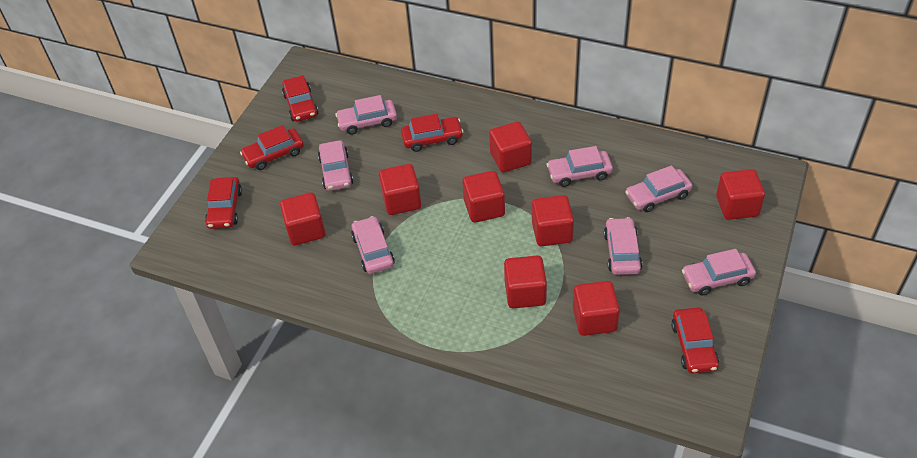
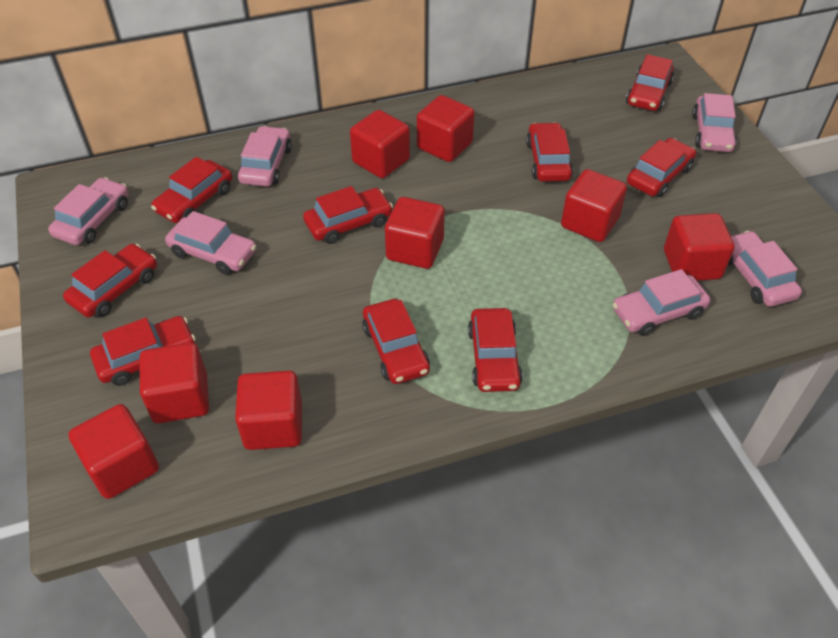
pink car: [318,140,354,191] [335,95,397,135] [351,216,395,274] [547,146,613,187] [604,217,642,275] [625,165,693,212] [682,249,756,295] = 7 -> [48,177,128,245] [165,211,256,275] [238,126,292,187] [612,269,710,336] [692,93,737,152] [728,231,802,307] = 6
red car: [205,177,242,229] [240,125,304,170] [282,75,318,122] [401,114,464,152] [671,308,719,374] = 5 -> [63,244,157,317] [90,316,196,386] [151,157,232,223] [303,186,393,244] [362,299,430,384] [468,308,523,392] [526,122,573,182] [626,54,674,111] [627,138,696,197] = 9

